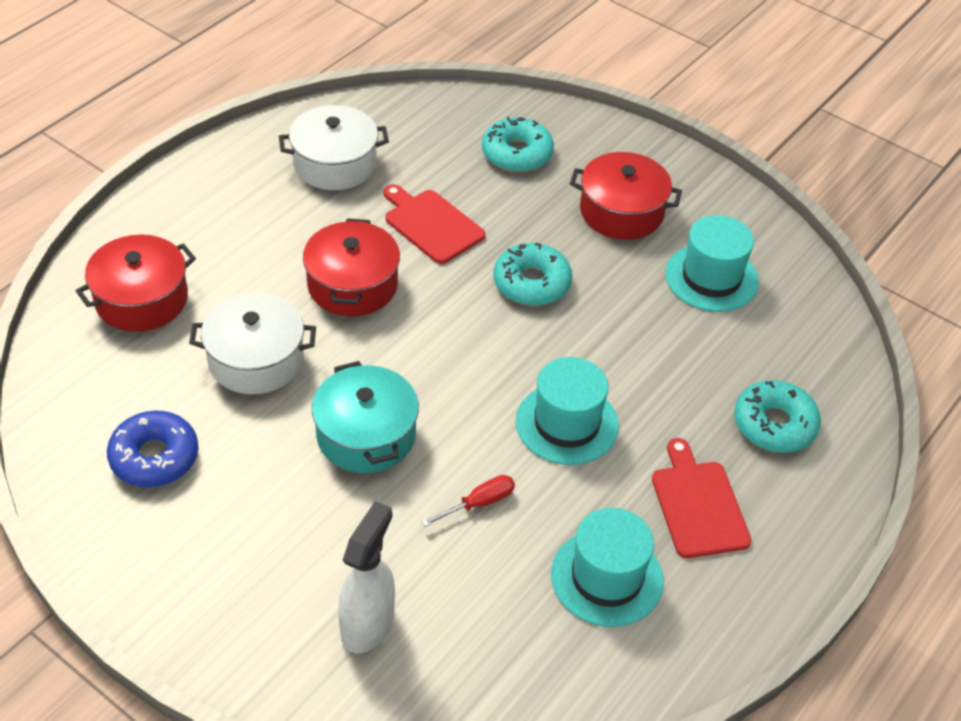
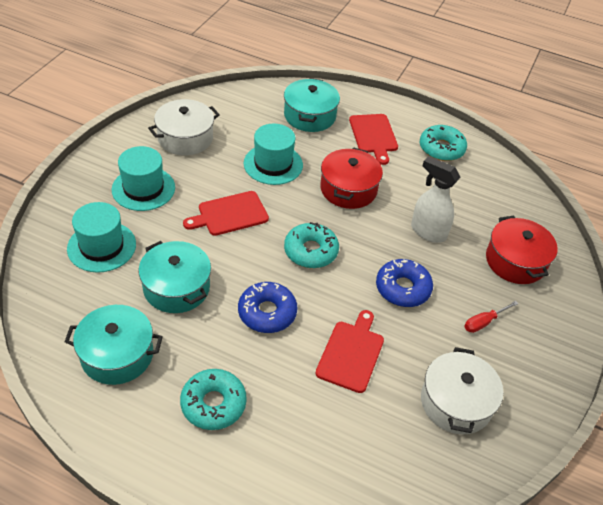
blue donut: [107,411,199,487] = 1 -> [238,282,297,333] [376,259,433,307] = 2
red cutting board: [383,184,485,264] [652,438,752,558] = 2 -> [183,191,269,236] [315,310,384,393] [349,114,398,165] = 3
red pot: [76,234,196,332] [303,218,400,316] [570,152,682,240] = 3 -> [320,147,383,209] [486,216,558,284] = 2
turquoise pot: [312,361,419,473] = 1 -> [65,305,163,385] [138,241,211,313] [284,78,340,132] = 3

